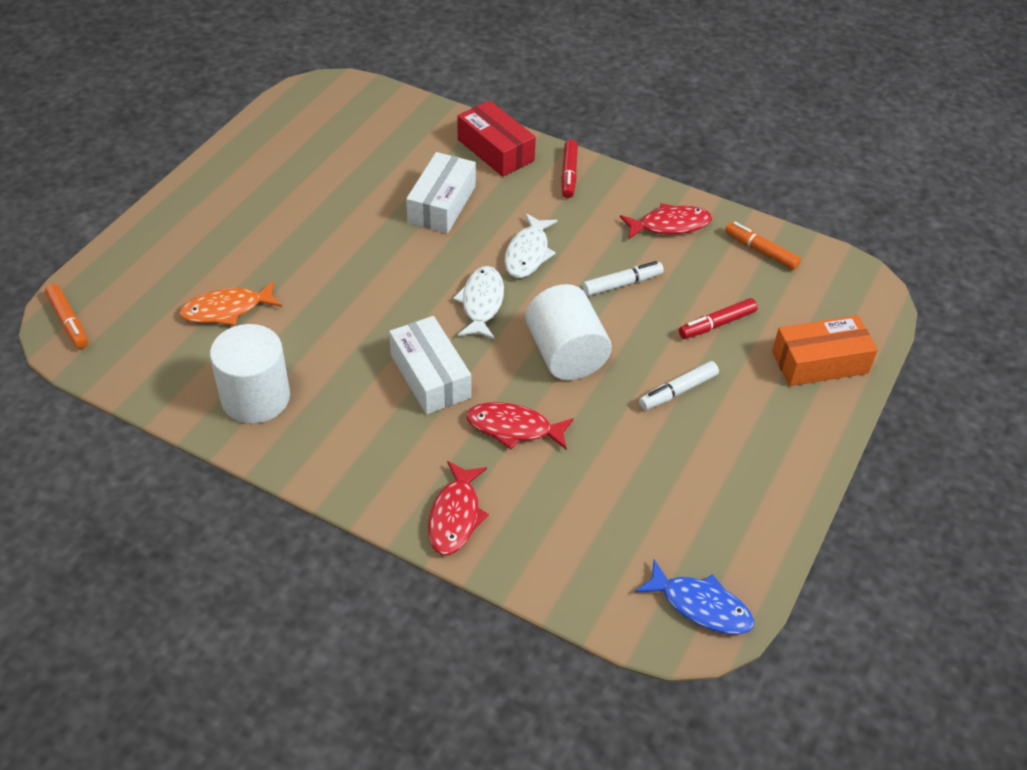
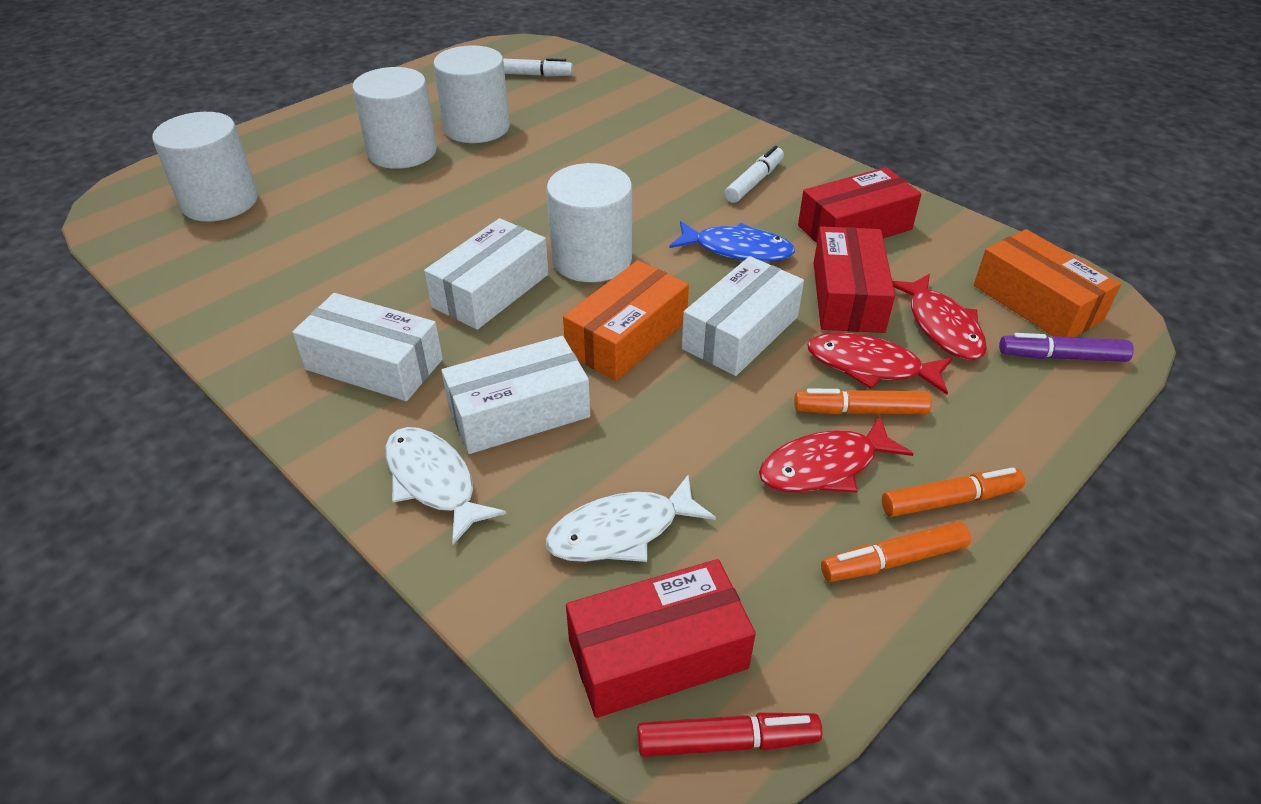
orange box: [772,315,878,386] = 1 -> [563,260,689,381] [974,229,1121,338] = 2
orange fish: [179,281,282,326] = 1 -> none = 0
orange marker: [45,284,88,349] [725,222,801,270] = 2 -> [794,388,932,415] [821,521,971,582] [882,467,1025,517] = 3
purple marker: none = 0 -> [999,333,1134,362] = 1
red box: [457,100,536,177] = 1 -> [566,559,756,718] [798,167,922,243] [814,226,895,333] = 3
red marker: [561,139,578,198] [679,298,758,339] = 2 -> [638,713,822,757] = 1
white box: [389,316,471,414] [406,152,476,233] = 2 -> [292,293,443,401] [424,218,549,330] [441,336,590,454] [682,256,804,376] = 4
white cylinder: [210,324,290,424] [525,284,612,380] = 2 -> [152,112,258,222] [352,67,437,169] [433,45,510,143] [547,163,632,282] = 4

